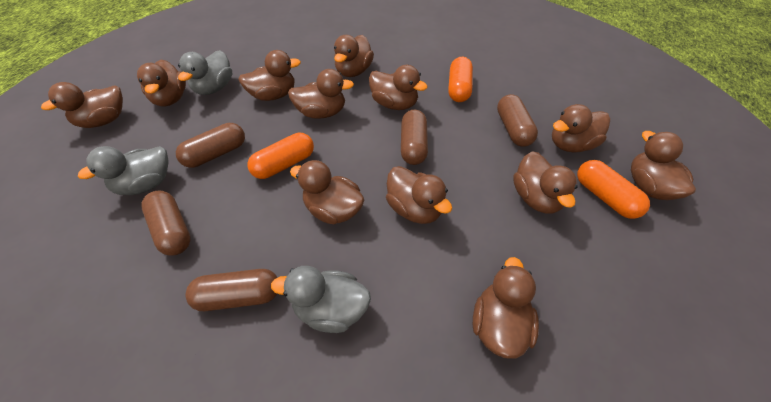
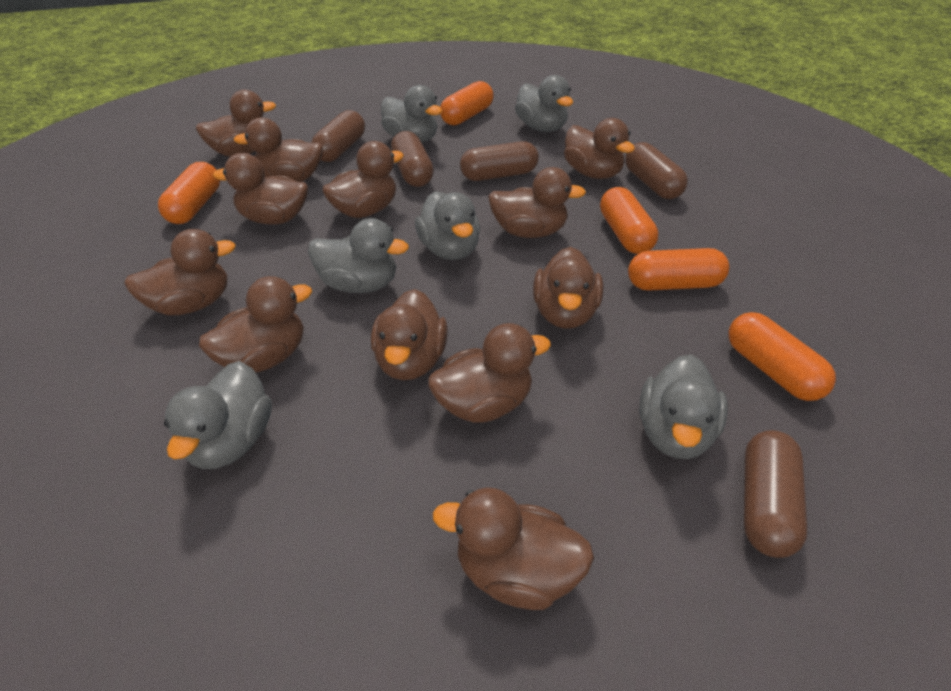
grey duck: [78,146,169,195] [178,50,232,95] [271,266,371,333] = 3 -> [164,361,272,469] [308,218,409,293] [381,85,442,143] [415,191,480,260] [515,75,573,132] [639,354,728,459] = 6
orange capsule: [247,133,314,179] [448,57,473,102] [577,160,650,219] = 3 -> [158,162,220,224] [440,81,494,126] [600,187,658,254] [628,248,729,291] [729,312,836,401] = 5

